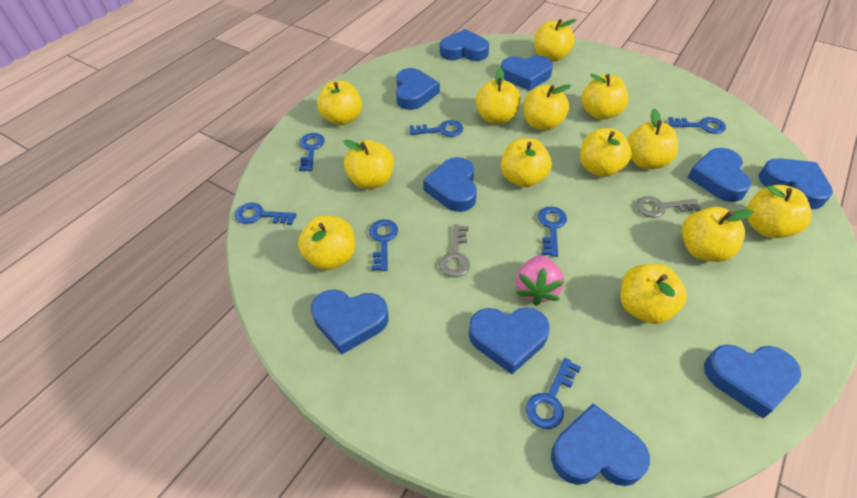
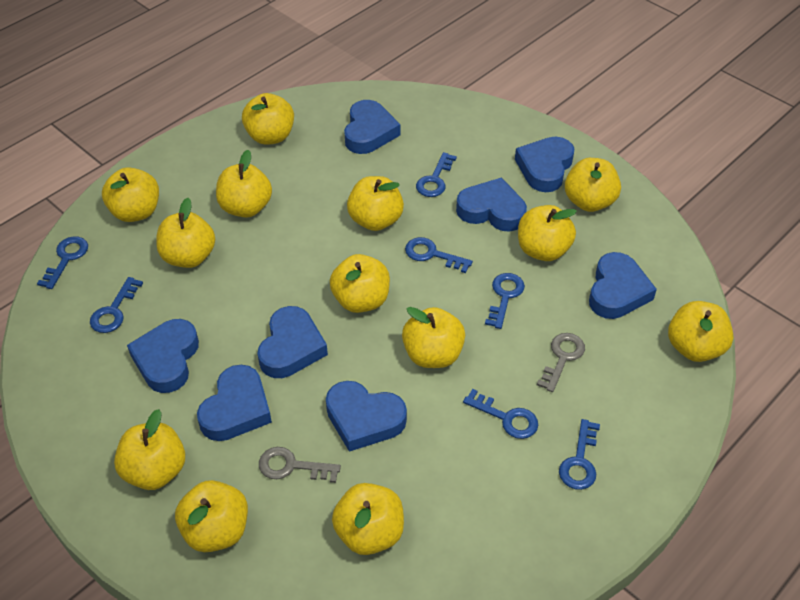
blue heart: [311,289,389,354] [396,68,440,110] [423,157,477,212] [440,29,489,61] [469,307,550,374] [501,56,553,91] [551,403,650,486] [687,148,751,202] [704,344,801,418] [759,158,833,209] = 10 -> [127,319,199,393] [197,365,272,441] [258,306,328,378] [326,381,407,452] [344,100,400,154] [456,177,527,232] [515,137,575,192] [589,252,657,319] = 8
pink strawberry: [516,255,564,306] = 1 -> none = 0

